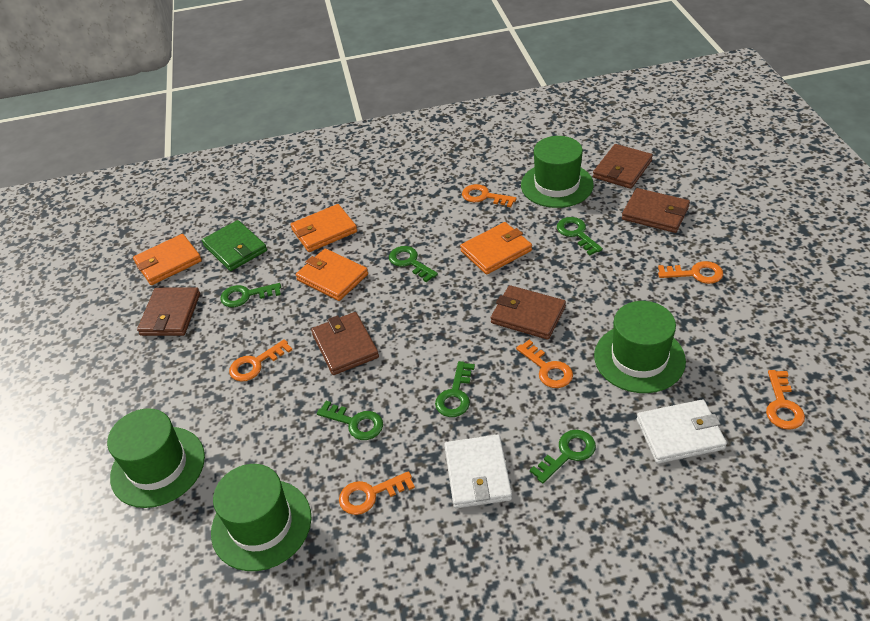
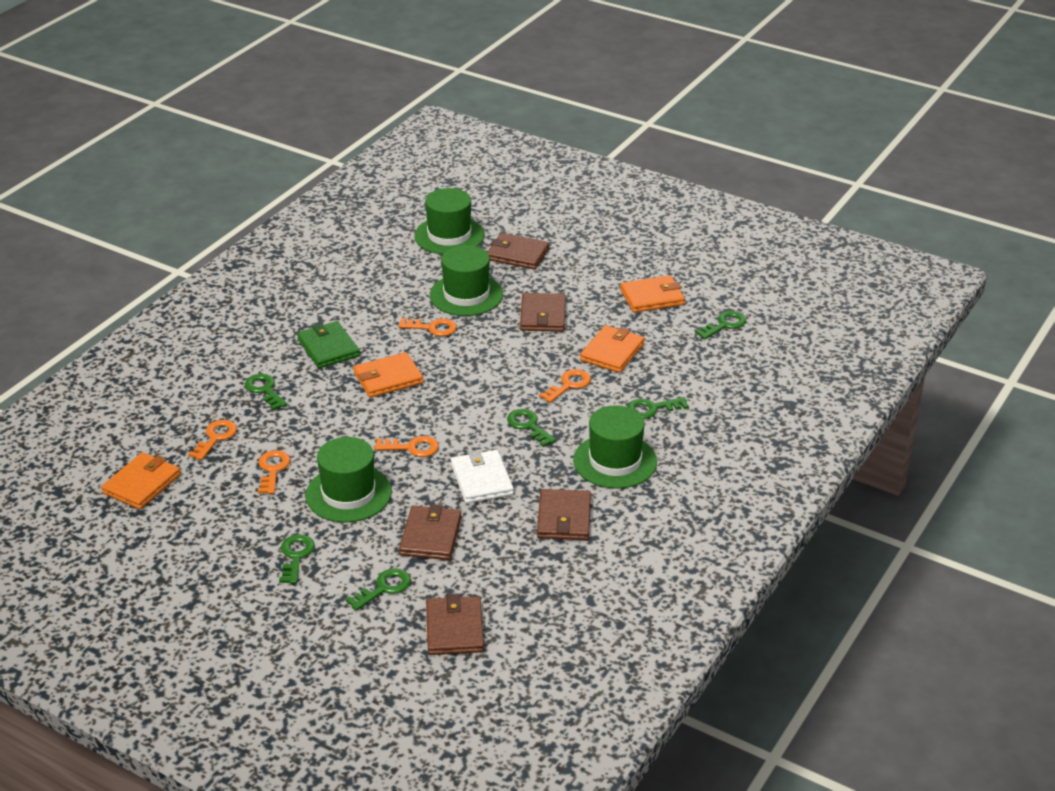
orange key: [229,339,292,382] [339,471,415,515] [462,184,517,207] [516,340,573,388] [658,261,723,284] [766,370,805,430] = 6 -> [188,420,237,460] [258,450,290,494] [374,436,439,457] [398,318,457,336] [539,369,591,403] = 5
white wallet: [444,434,512,509] [637,399,727,464] = 2 -> [451,450,514,503] = 1

